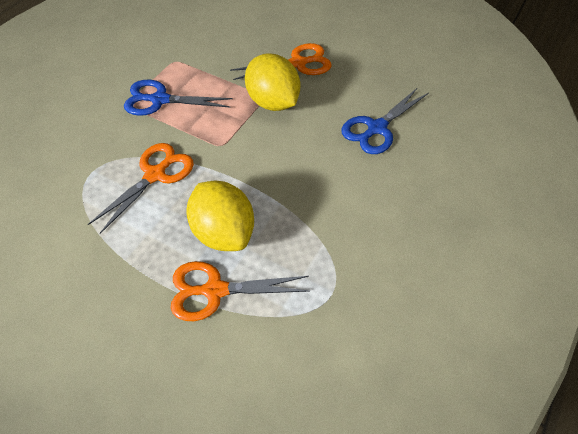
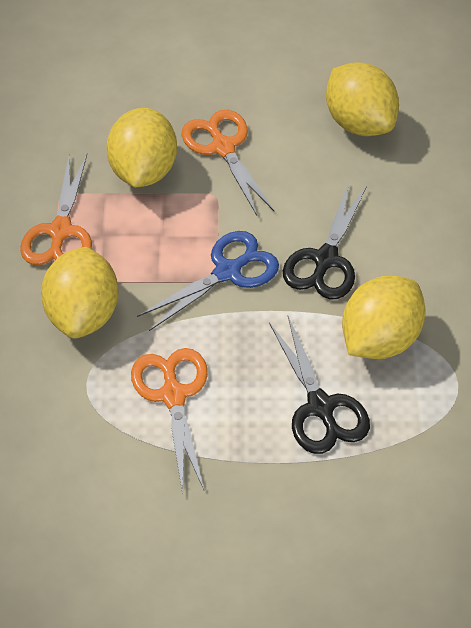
black scissors: none = 0 -> [269,316,370,454] [283,183,367,299] = 2
blue scissors: [124,80,233,116] [341,87,429,154] = 2 -> [137,231,279,331] = 1
yellow lemon: [187,180,254,251] [245,53,300,111] = 2 -> [41,247,119,338] [106,108,177,187] [326,62,399,136] [342,276,426,359] = 4

